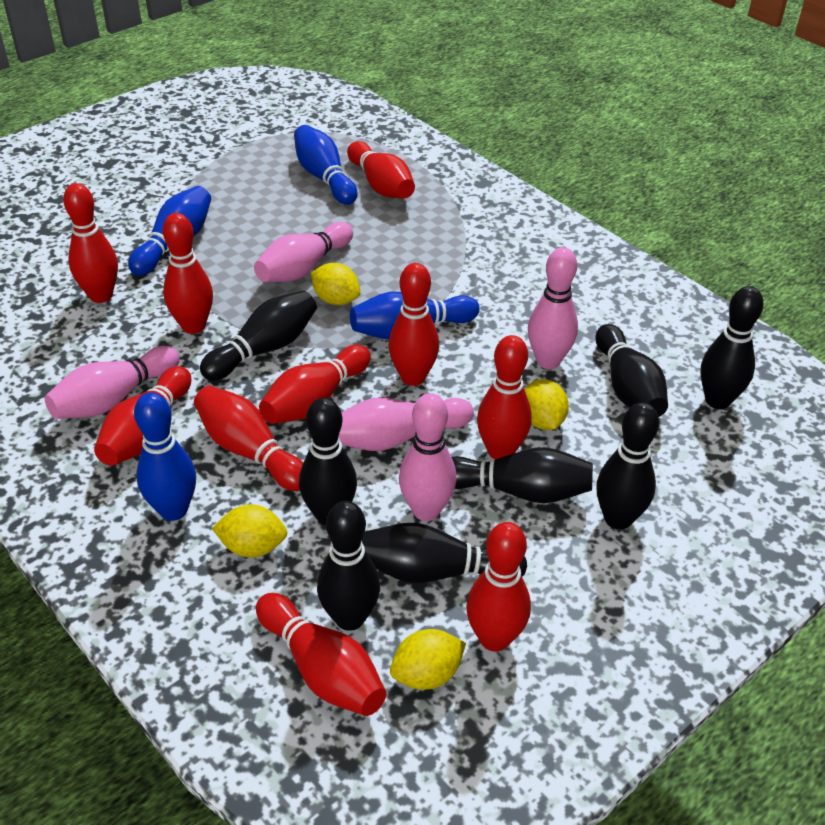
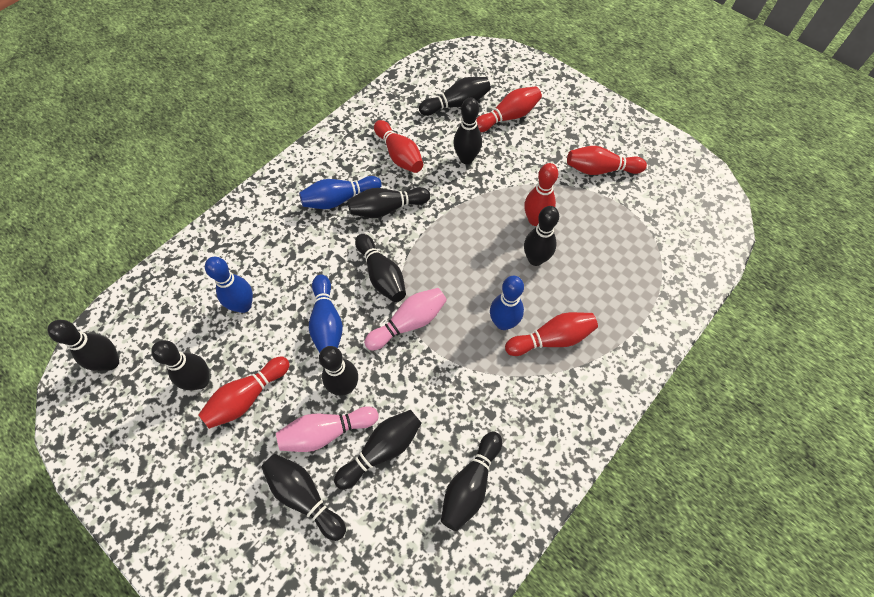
black bowling pin: [200,291,317,381] [299,398,357,525] [317,501,380,631] [362,523,527,583] [452,447,593,503] [595,324,668,417] [596,402,659,530] [701,286,764,409] = 8 -> [48,320,119,371] [151,340,209,390] [261,454,346,541] [319,346,358,396] [334,410,422,490] [348,187,430,218] [355,234,406,302] [419,77,491,116] [441,432,502,531] [453,98,482,164] [524,206,559,266] = 11
pink bowling pin: [45,346,180,419] [254,222,353,282] [339,397,474,451] [399,393,456,521] [528,247,578,369] = 5 -> [276,406,379,452] [364,288,447,350] = 2
red bowling pin: [63,183,118,303] [94,366,191,466] [163,213,213,334] [194,386,303,491] [256,593,386,716] [259,345,371,424] [347,141,415,199] [388,263,439,386] [466,522,531,652] [477,335,532,460] = 10 -> [198,356,290,429] [374,120,423,173] [476,86,542,132] [505,312,598,356] [524,163,558,226] [567,146,647,175] = 6
yellow lemon: [212,504,287,557] [311,263,360,305] [390,629,466,690] [525,379,569,430] = 4 -> none = 0

